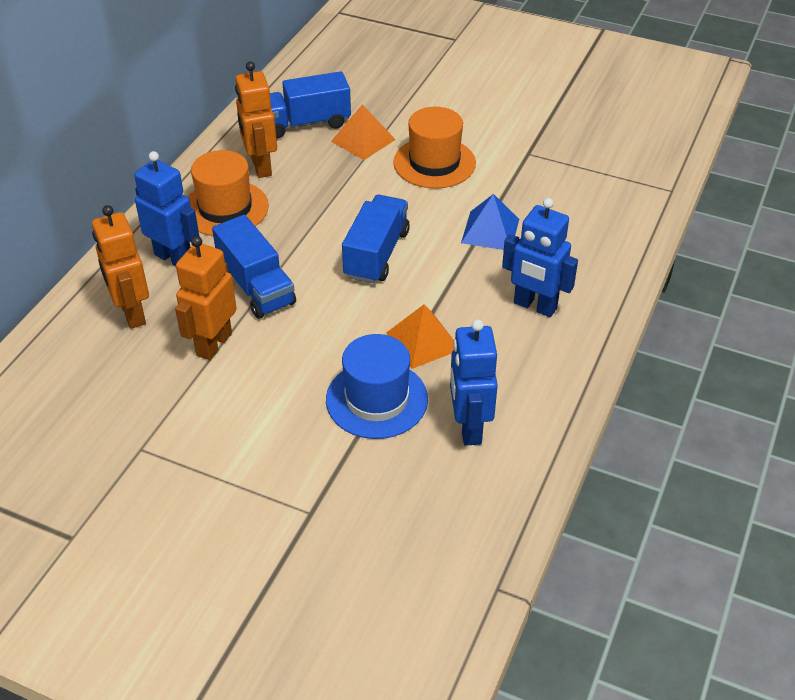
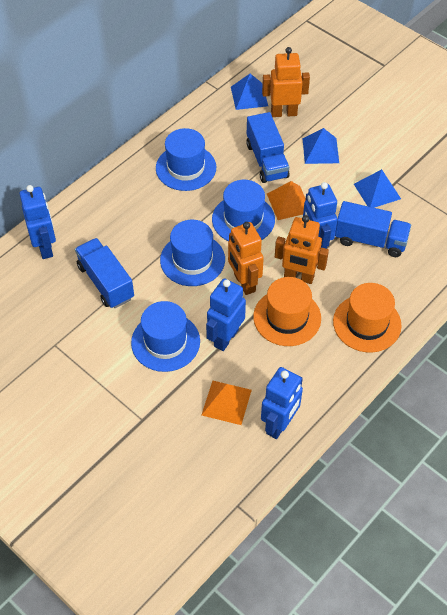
blue hat: [326,334,428,439] = 1 -> [131,301,200,372] [156,128,216,191] [160,220,225,286] [212,180,275,241] = 4
blue pyramid: [461,194,519,250] = 1 -> [231,74,268,110] [302,128,339,164] [354,169,401,208] = 3
blue robot: [134,151,200,266] [450,319,498,446] [502,198,578,317] = 3 -> [20,185,56,259] [206,278,246,351] [261,367,303,439] [303,182,338,249] = 4

